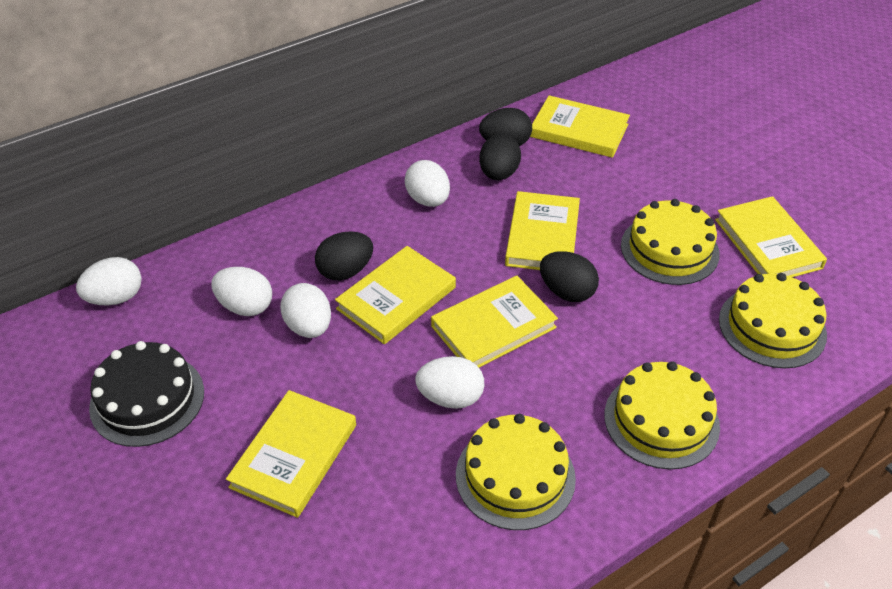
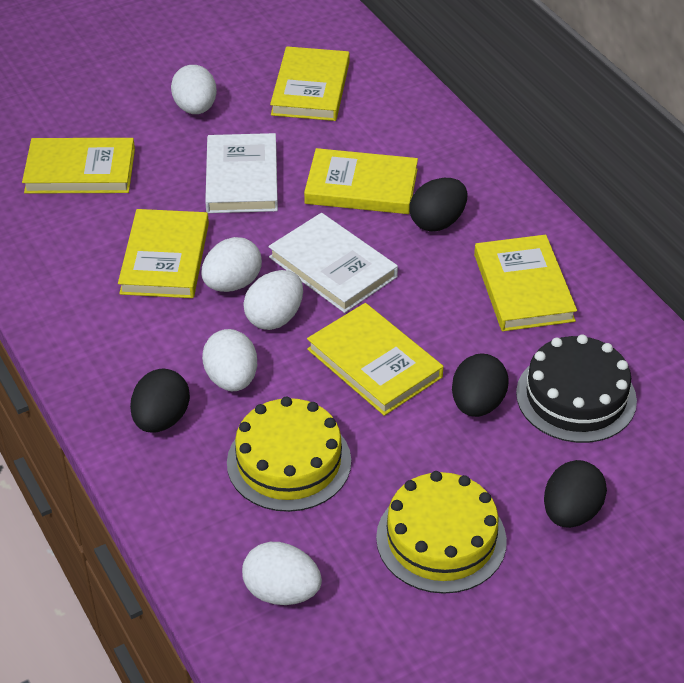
white book: none = 0 -> [205,133,278,213] [268,213,398,313] = 2
yellow cake: [456,414,576,530] [604,361,720,469] [621,199,720,285] [719,273,827,368] = 4 -> [227,397,351,512] [376,471,507,594] = 2

